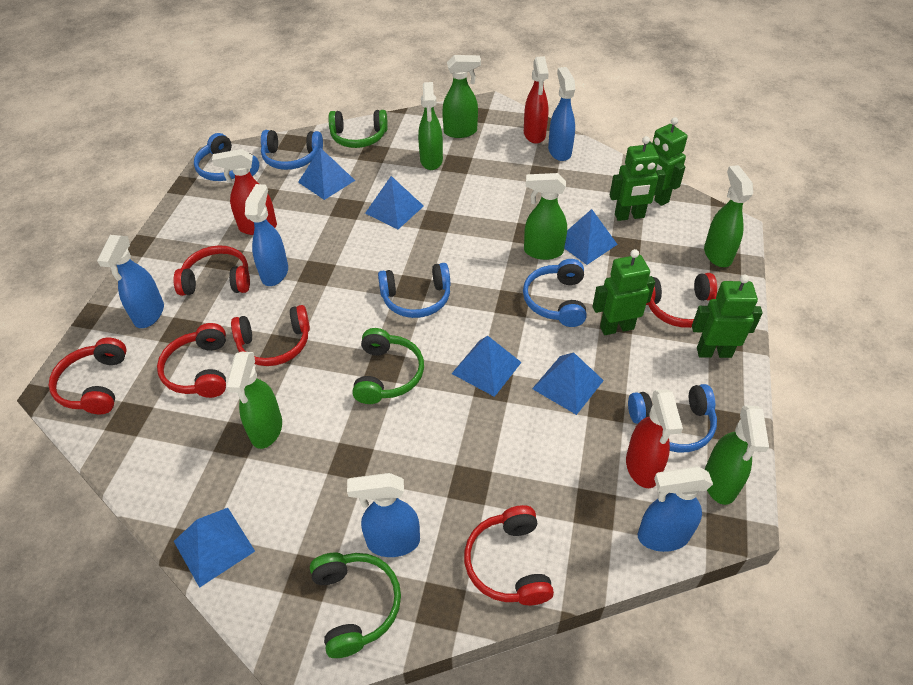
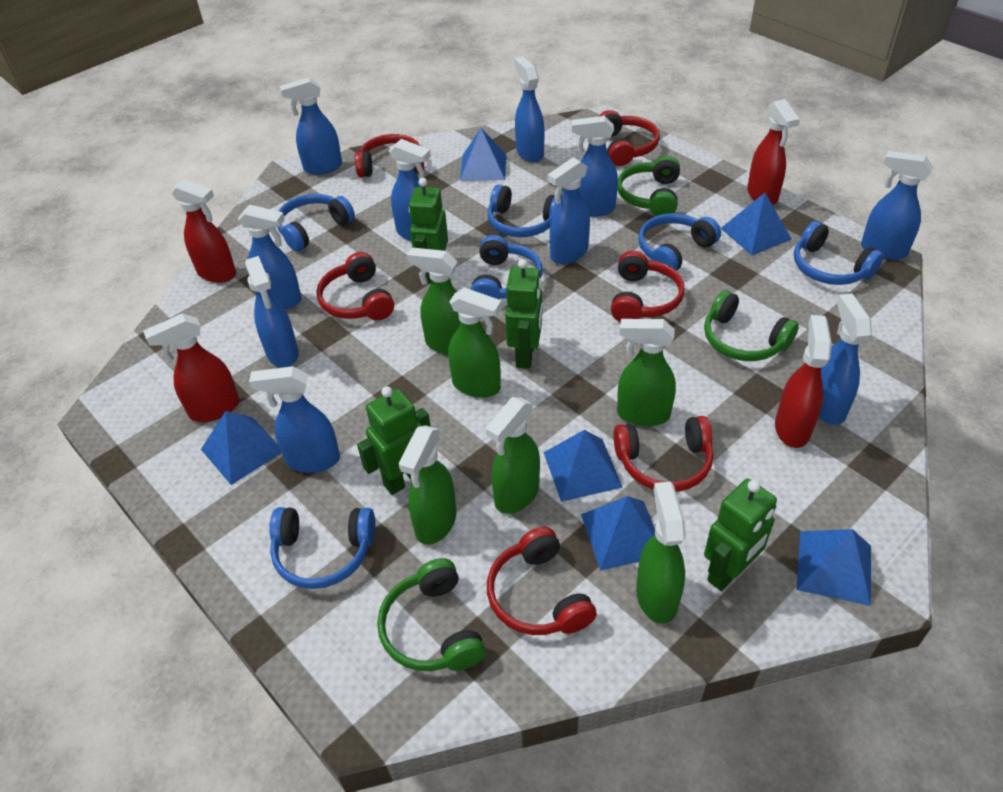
blue headphones: [194,133,259,181] [261,130,323,170] [378,263,450,318] [523,259,587,327] [628,384,717,452] = 5 -> [269,507,376,589] [277,194,355,252] [471,235,543,299] [488,184,558,237] [638,213,721,275] [794,221,884,285] = 6
blue spray bottle: [97,235,164,328] [245,184,288,286] [347,473,420,557] [548,67,575,161] [638,466,713,552] = 5 -> [238,204,302,309] [245,256,299,367] [249,366,340,473] [280,77,342,175] [389,139,431,241] [514,57,544,162] [548,157,590,264] [572,116,618,217] [818,293,872,425] [861,151,933,260] = 10
red spray bottle: [212,149,277,235] [524,56,549,144] [626,389,683,488] = 3 -> [143,313,240,422] [171,179,236,283] [747,99,800,205] [775,315,832,448] = 4

